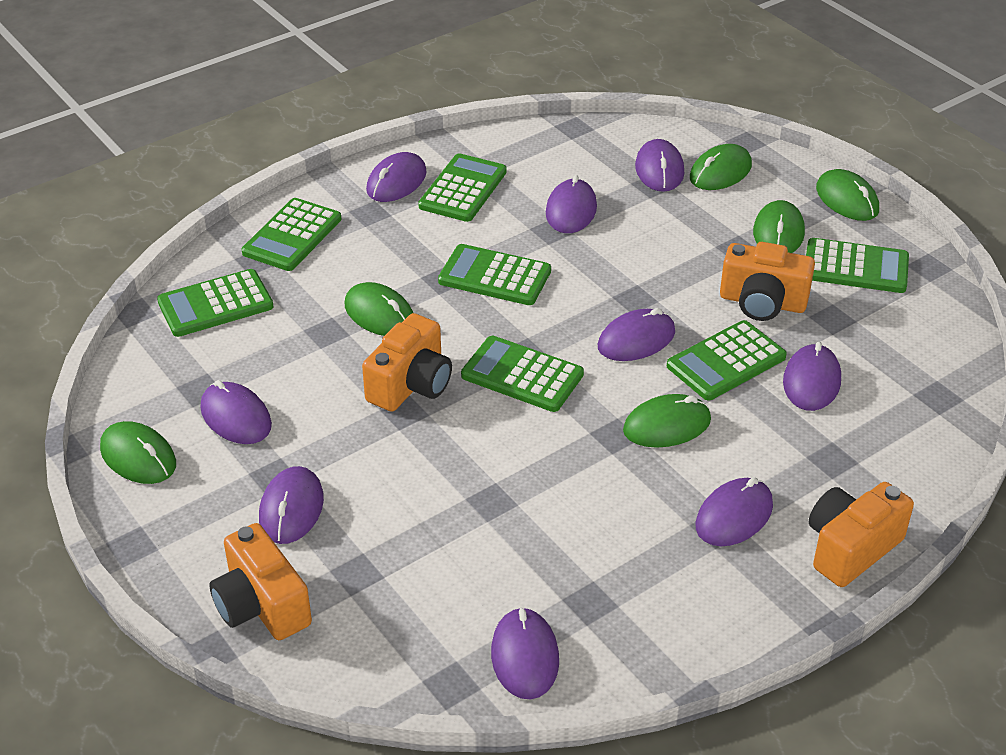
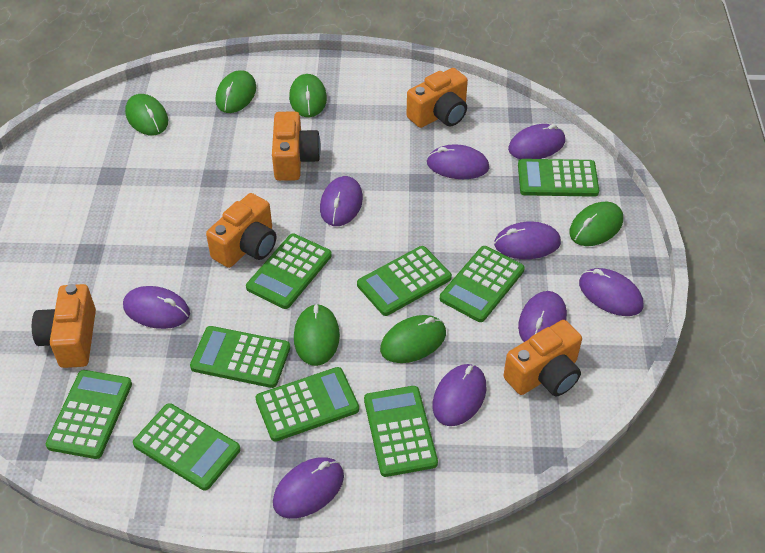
green calculator: [157,269,274,337] [242,198,342,271] [418,153,507,222] [438,244,551,305] [461,336,584,412] [667,320,787,400] [806,238,909,293] = 7 -> [46,370,132,459] [133,403,241,490] [190,326,290,388] [246,234,332,309] [256,367,359,442] [357,246,452,316] [364,386,438,477] [440,246,525,322] [518,159,599,197] = 9
orange camera: [209,523,312,640] [362,313,452,412] [720,242,815,321] [809,482,914,587] = 4 -> [32,284,96,368] [206,193,276,268] [272,111,321,181] [406,68,468,128] [503,320,582,396] = 5

